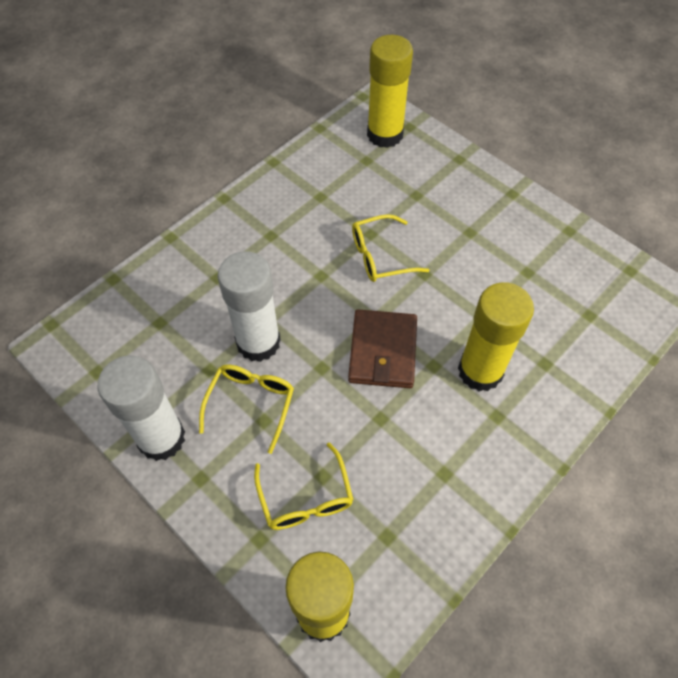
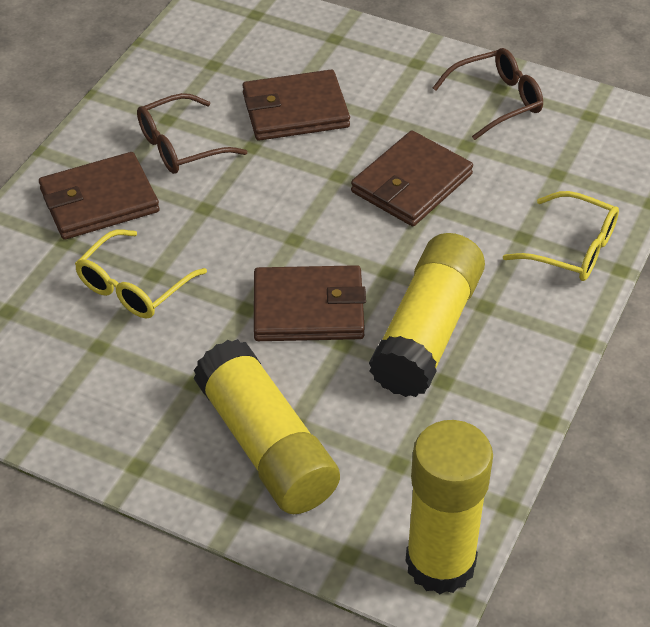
brown glasses: none = 0 -> [137,93,247,174] [433,48,543,140] = 2
brown wallet: [348,309,417,388] = 1 -> [39,152,160,240] [242,70,350,141] [254,265,366,341] [351,131,473,227] = 4
white glue stick: [98,355,185,461] [217,251,281,362] = 2 -> none = 0
yellow glasses: [199,364,294,454] [254,442,354,530] [352,214,429,282] = 3 -> [75,229,207,319] [503,191,619,281] = 2

